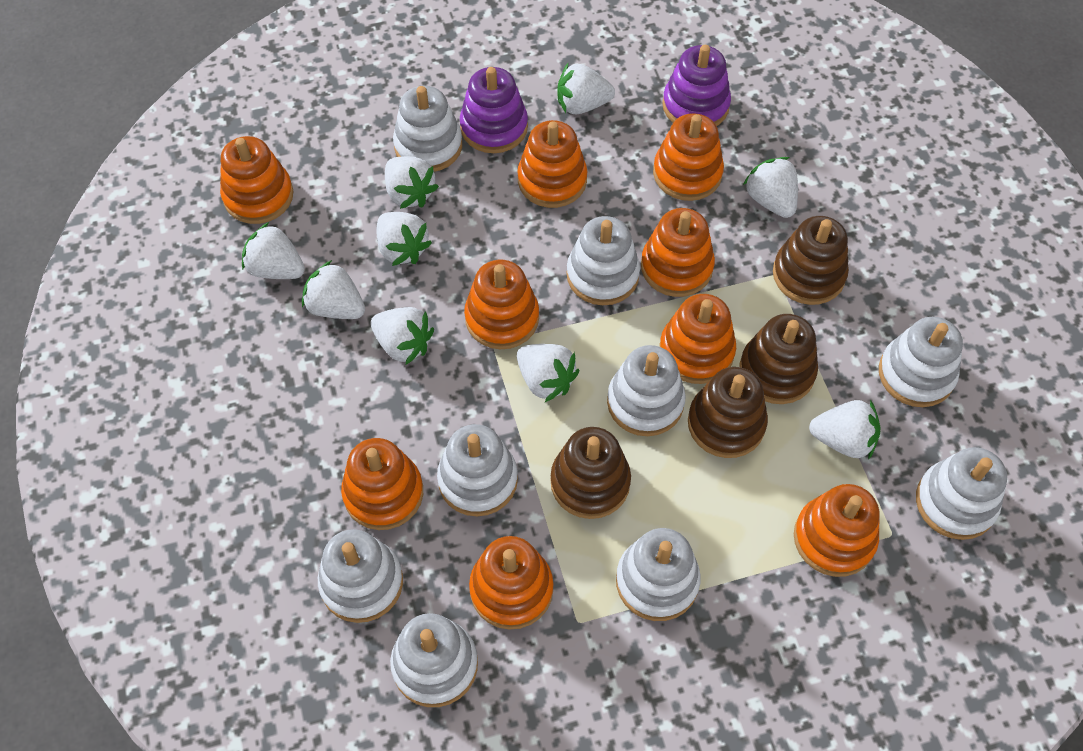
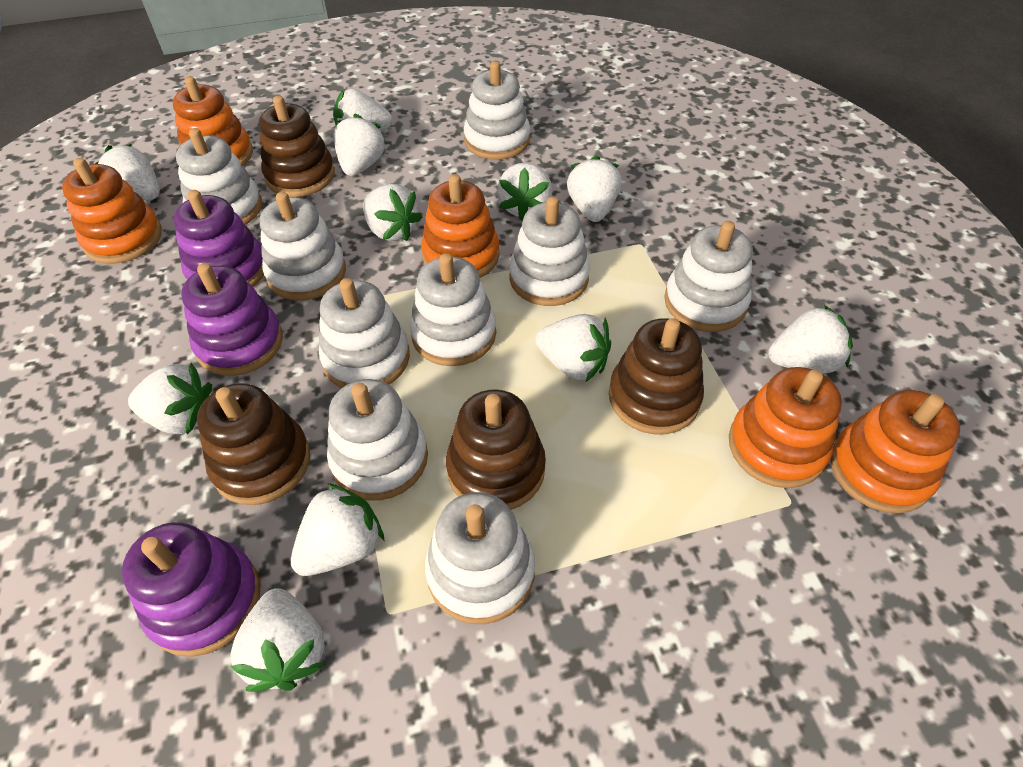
orange stacking toy: [220,136,293,224] [341,438,423,530] [464,260,539,349] [469,536,553,630] [517,120,587,208] [641,208,715,297] [653,113,724,201] [659,294,736,384] [794,484,880,577] = 9 -> [62,158,162,264] [173,76,253,166] [421,174,500,278] [729,367,842,488] [831,390,960,513] = 5
purple stacking toy: [460,67,528,153] [662,45,731,126] = 2 -> [122,522,260,657] [173,190,264,287] [181,263,283,376] = 3
white strawberry: [242,222,305,279] [302,260,365,319] [370,307,434,365] [377,212,432,266] [385,156,439,209] [517,344,579,402] [558,63,615,114] [743,157,798,218] [809,400,881,460] = 9 -> [95,144,160,200] [128,363,212,434] [230,588,326,692] [291,483,384,576] [333,88,392,132] [333,114,386,176] [363,184,423,241] [497,163,552,221] [535,314,611,382] [567,155,621,222] [768,305,853,373] = 11

